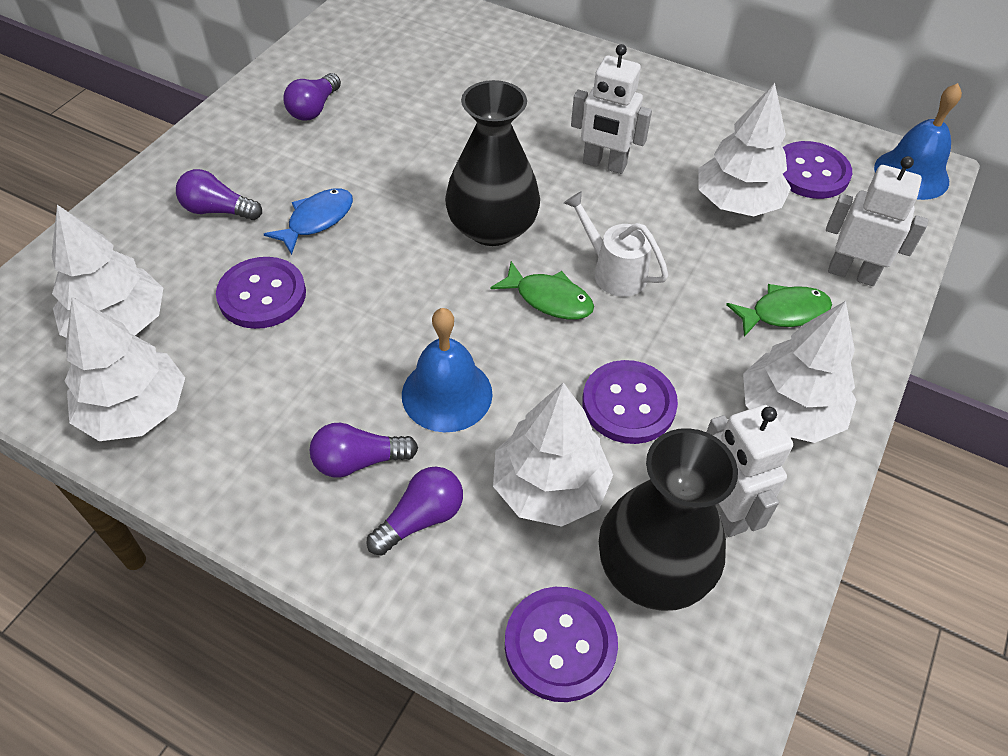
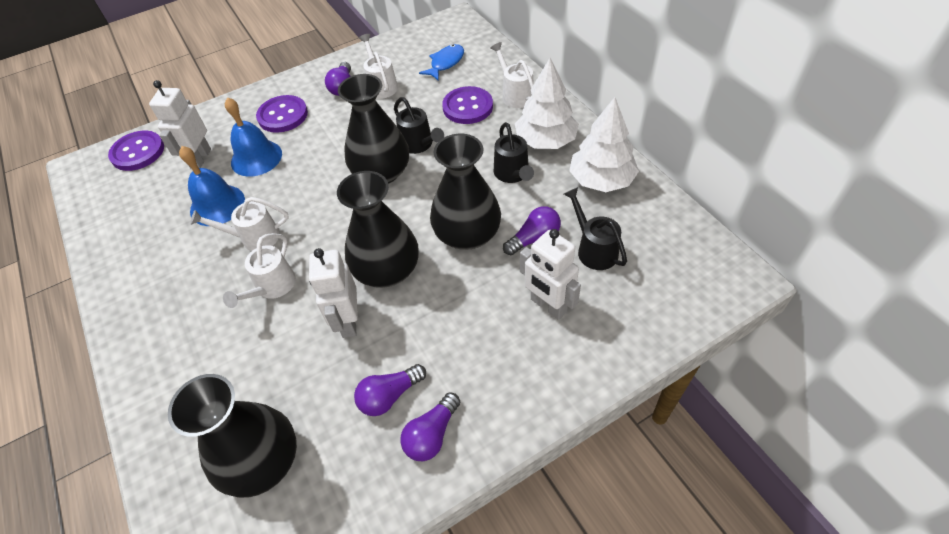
black vase: [445,80,540,246] [599,428,738,611] = 2 -> [168,374,297,498] [337,171,419,288] [338,74,409,184] [430,134,501,250] = 4
black watering can: none = 0 -> [394,97,444,154] [494,122,534,183] [564,187,627,270] = 3
green fish: [491,261,594,320] [726,284,832,337] = 2 -> none = 0
purple button: [216,257,306,329] [505,587,618,702] [582,360,678,444] [783,141,852,199] = 4 -> [108,130,164,171] [256,95,308,133] [442,86,493,124] = 3
white tree: [52,205,163,338] [64,297,185,441] [493,382,613,527] [698,83,791,217] [743,301,857,443] = 5 -> [515,58,579,149] [569,97,639,192] = 2
white watering can: [564,191,668,297] = 1 -> [190,197,289,251] [223,233,296,308] [359,34,398,99] [490,42,534,108] = 4

